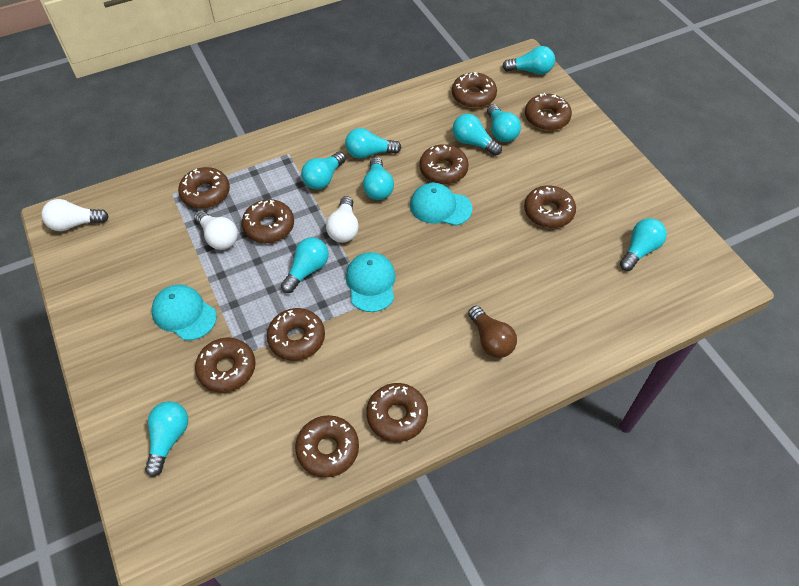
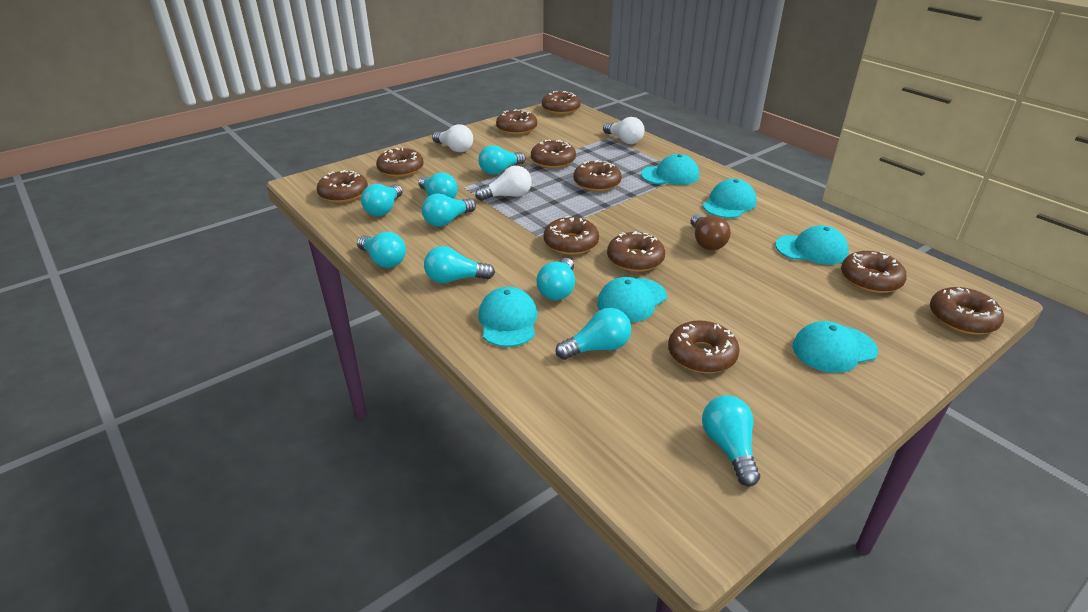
brown donut: [178,167,230,209] [195,338,256,393] [242,199,294,243] [267,308,325,361] [295,415,359,478] [366,383,428,442] [419,144,469,184] [452,72,497,108] [524,185,576,228] [525,93,572,131] = 10 -> [317,170,368,203] [376,148,424,177] [496,109,537,135] [531,139,576,169] [542,91,581,115] [544,216,599,255] [573,160,622,192] [607,231,665,272] [668,320,740,373] [841,251,907,293] [930,287,1004,335] = 11
turquoise cap: [151,285,217,340] [346,252,396,312] [410,183,472,226] = 3 -> [478,287,538,347] [597,277,667,323] [641,154,699,185] [702,179,757,218] [775,225,849,265] [793,321,878,373] = 6

